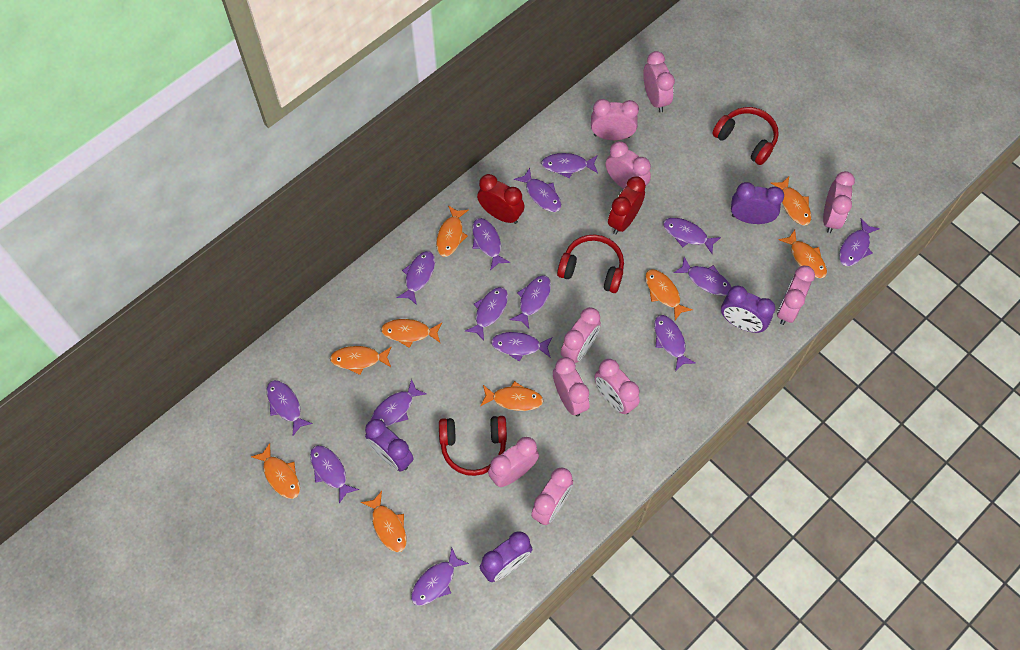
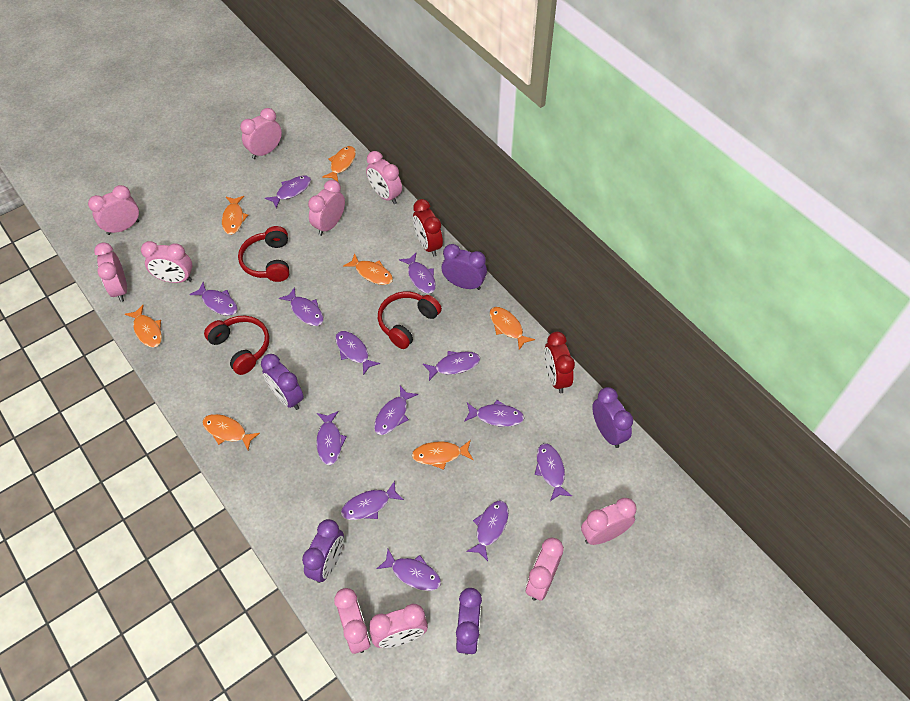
orange fish: [251,443,300,499] [330,346,391,375] [361,491,407,552] [381,319,442,348] [436,205,468,257] [480,381,543,411] [645,269,693,320] [771,177,811,226] [778,230,827,278] = 9 -> [125,305,162,348] [202,414,260,450] [222,196,248,235] [322,146,356,182] [343,253,393,285] [412,440,473,470] [490,307,535,350] = 7
purple clock: [365,419,414,471] [480,531,533,582] [721,286,775,333] [731,182,784,224] = 4 -> [261,354,304,410] [302,519,344,583] [442,244,487,290] [456,588,482,655] [592,387,633,448] = 5
purple fish: [267,380,313,435] [310,445,359,503] [371,379,426,427] [397,251,435,305] [411,548,469,606] [465,287,508,341] [472,218,510,270] [491,332,553,362] [509,275,551,329] [514,168,561,212] [541,153,598,179] [654,315,695,371] [663,218,721,254] [674,257,732,296] [839,218,880,266] = 15 -> [189,282,238,316] [265,176,311,208] [279,287,324,326] [316,411,347,465] [335,331,380,375] [341,481,404,520] [374,386,418,435] [377,549,441,591] [399,253,436,294] [423,351,480,381] [464,400,524,427] [466,500,509,561] [535,443,572,501] = 13

